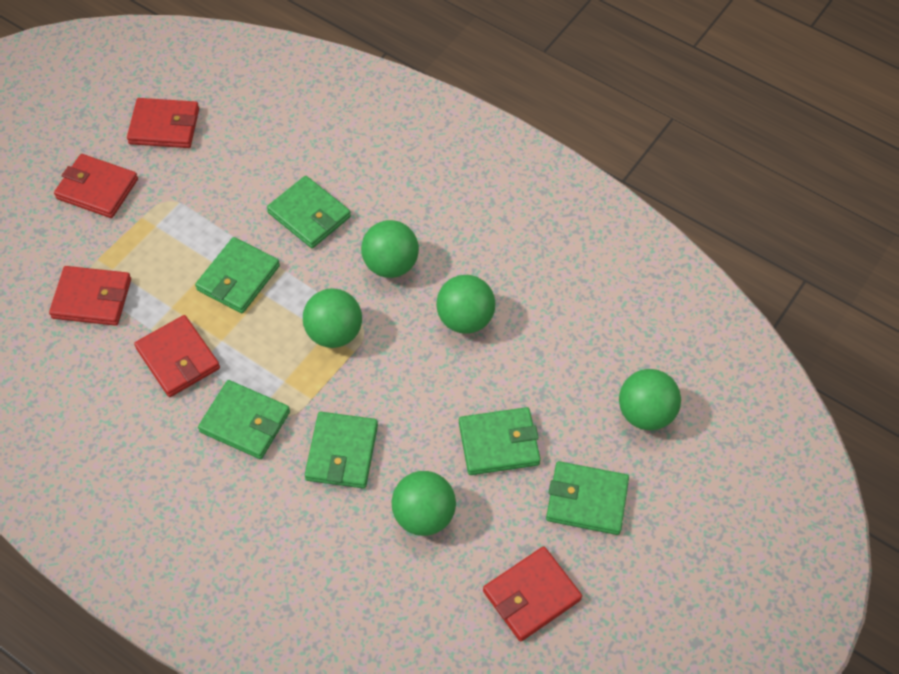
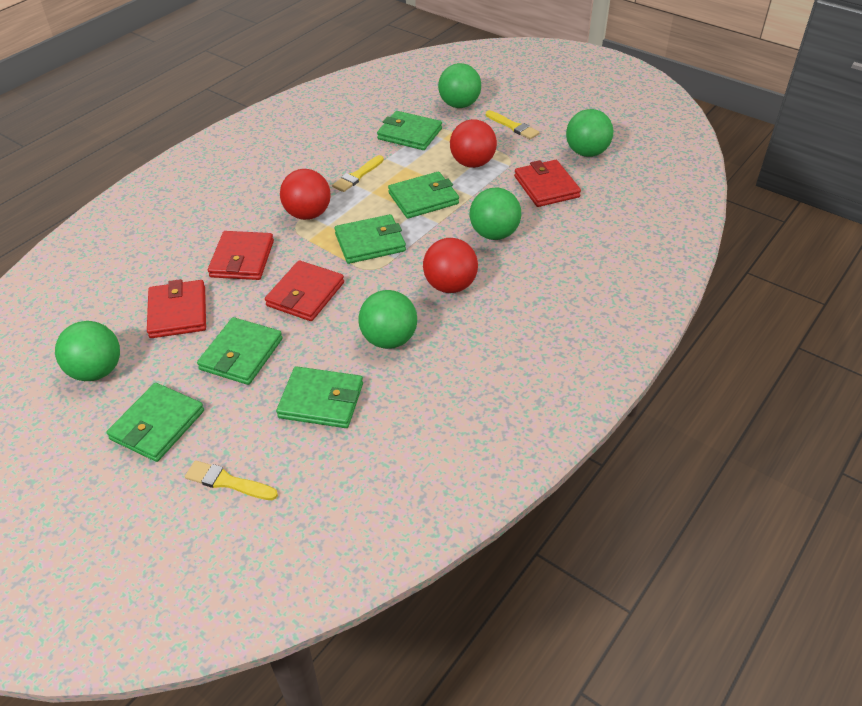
red ball: none = 0 -> [280,169,331,220] [423,238,478,293] [450,119,497,168] = 3
red wallet: [49,266,131,326] [54,154,138,218] [127,98,199,148] [134,315,220,397] [483,546,582,642] = 5 -> [147,279,206,338] [208,231,274,280] [265,260,344,321] [514,160,581,207] = 4
yellow brush: none = 0 -> [185,460,278,500] [332,155,384,192] [486,110,539,139] = 3

